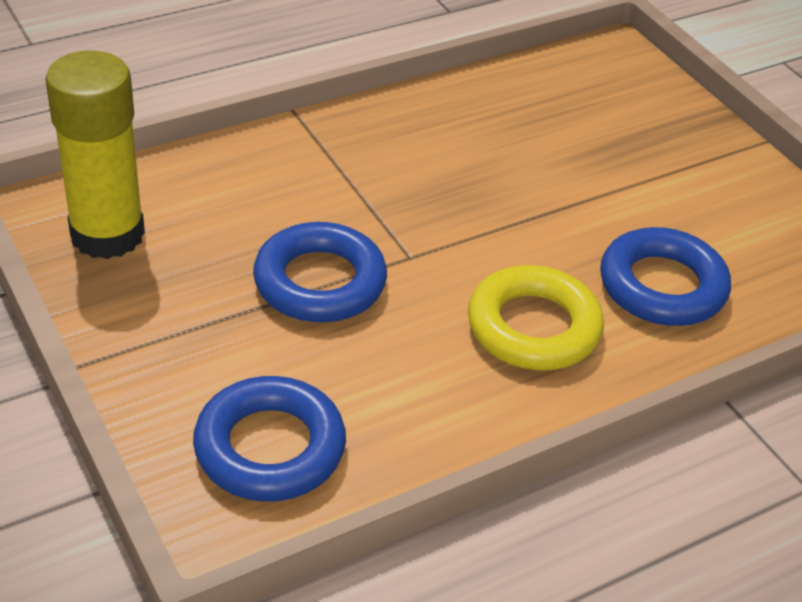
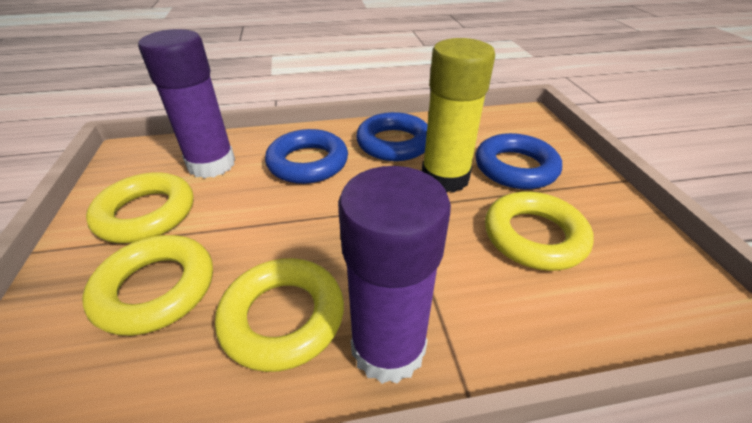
purple glue stick: none = 0 -> [138,29,235,178] [338,166,451,384] = 2
yellow ring: [468,265,604,370] = 1 -> [82,235,213,336] [86,172,194,243] [215,258,344,372] [485,192,594,271] = 4

